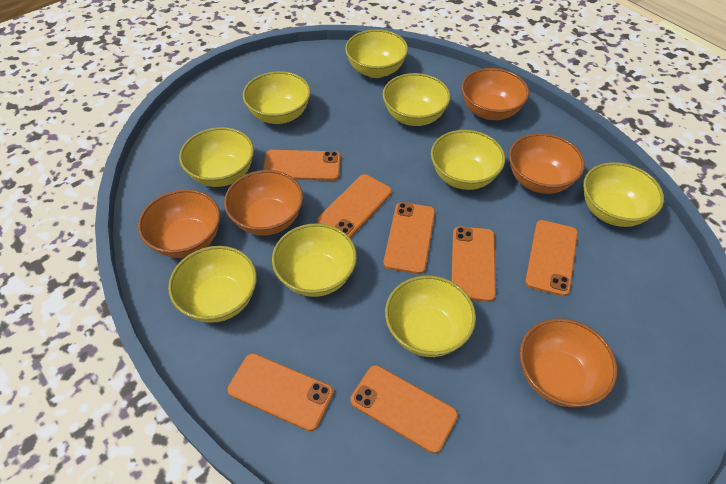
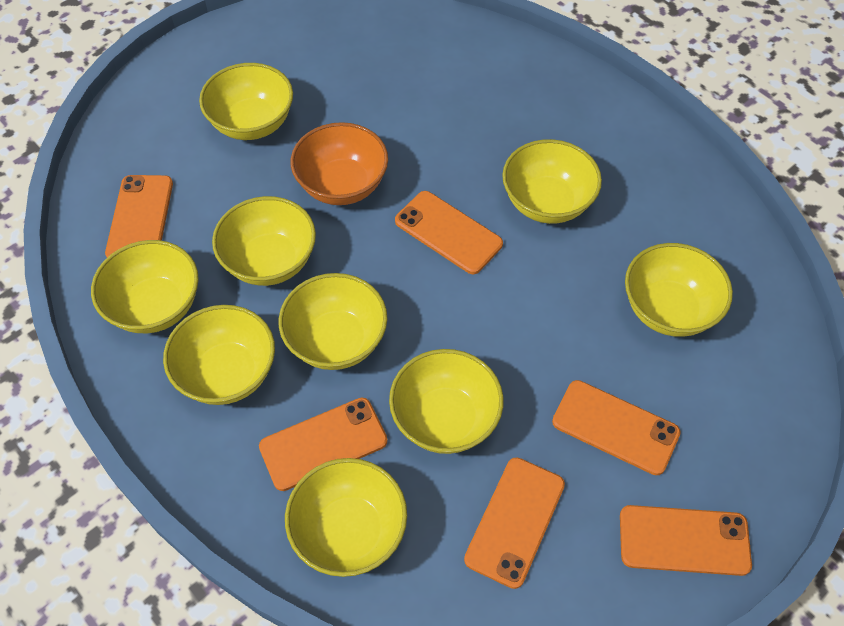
orange bowl: [138,189,220,258] [224,170,303,236] [461,68,529,120] [509,133,585,194] [520,318,617,407] = 5 -> [291,122,388,205] = 1
orange phone: [227,353,334,431] [263,150,341,181] [317,174,392,238] [351,365,458,453] [383,202,435,274] [451,226,496,302] [525,220,578,296] = 7 -> [105,175,173,257] [259,398,387,491] [395,191,503,274] [464,457,565,589] [552,380,681,475] [620,505,752,576] = 6

